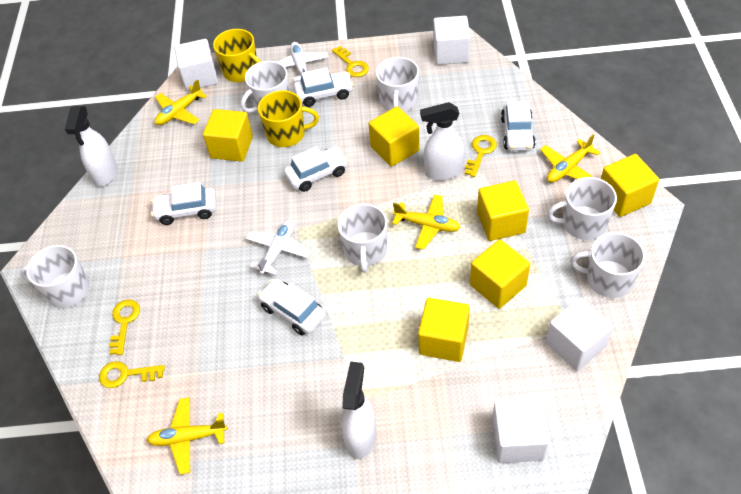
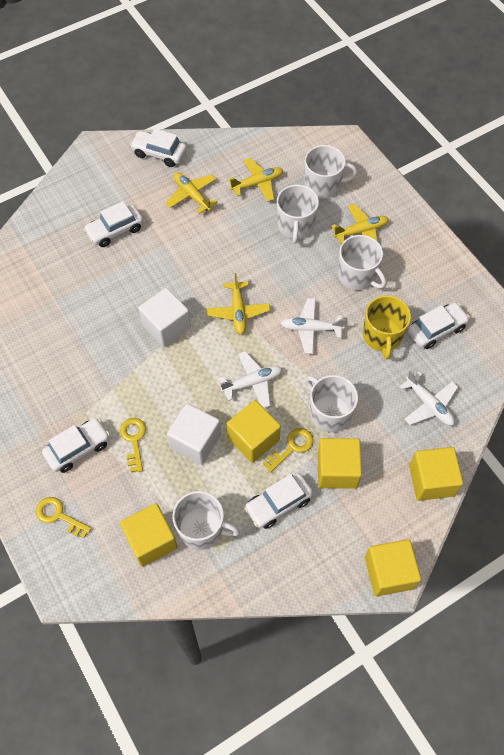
white cube: [174,39,218,91] [433,16,470,65] [492,398,549,463] [546,298,613,371] = 4 -> [138,288,191,347] [167,403,221,465] = 2
white mug: [20,245,89,308] [241,61,290,113] [337,203,387,273] [376,57,419,112] [547,177,617,240] [570,232,645,298] = 6 -> [173,491,240,550] [277,185,319,244] [305,145,357,199] [306,375,358,433] [338,235,386,290] = 5
white plane: [245,219,311,275] [278,42,329,82] = 2 -> [219,351,282,408] [281,298,346,354] [399,370,458,426] = 3
white spray bottle: [65,106,117,187] [341,361,377,459] [420,102,464,181] = 3 -> none = 0
yellow cube: [203,109,253,162] [369,106,420,167] [418,298,470,362] [470,239,530,309] [477,180,529,241] [601,154,659,217] = 6 -> [120,503,178,567] [227,400,281,463] [317,438,362,489] [365,539,421,596] [409,447,463,501] = 5
yellow key: [99,361,165,388] [109,300,140,355] [332,46,369,77] [465,135,497,177] = 4 -> [36,497,92,538] [120,418,146,472] [263,428,313,473] = 3
yellow mug: [213,29,261,82] [258,90,319,147] = 2 -> [363,295,411,359] = 1

